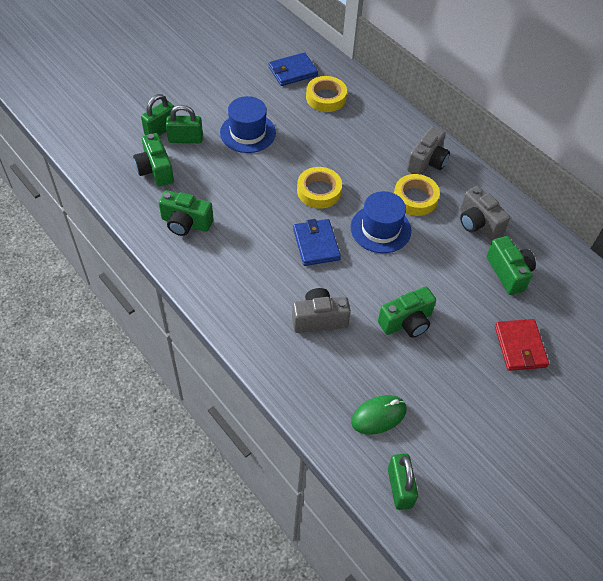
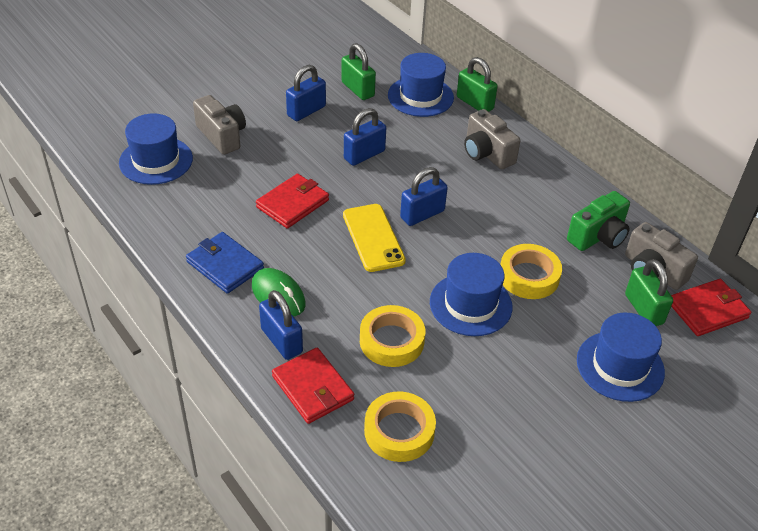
blue hat: [220,96,276,153] [350,191,411,253] = 2 -> [119,113,193,185] [388,53,454,117] [430,253,513,336] [577,313,665,402] = 4
blue padlock: none = 0 -> [259,290,303,360] [286,65,326,121] [344,108,386,166] [400,167,448,226] = 4
blue wallet: [269,52,318,86] [293,219,341,266] = 2 -> [186,232,264,294] = 1
green camera: [133,133,174,187] [159,190,213,236] [378,286,436,338] [487,236,536,295] = 4 -> [567,191,630,251] = 1
red wallet: [495,319,549,371] = 1 -> [256,174,329,229] [272,348,354,424] [671,279,751,336] = 3
yellow phone: none = 0 -> [343,204,406,272] = 1

